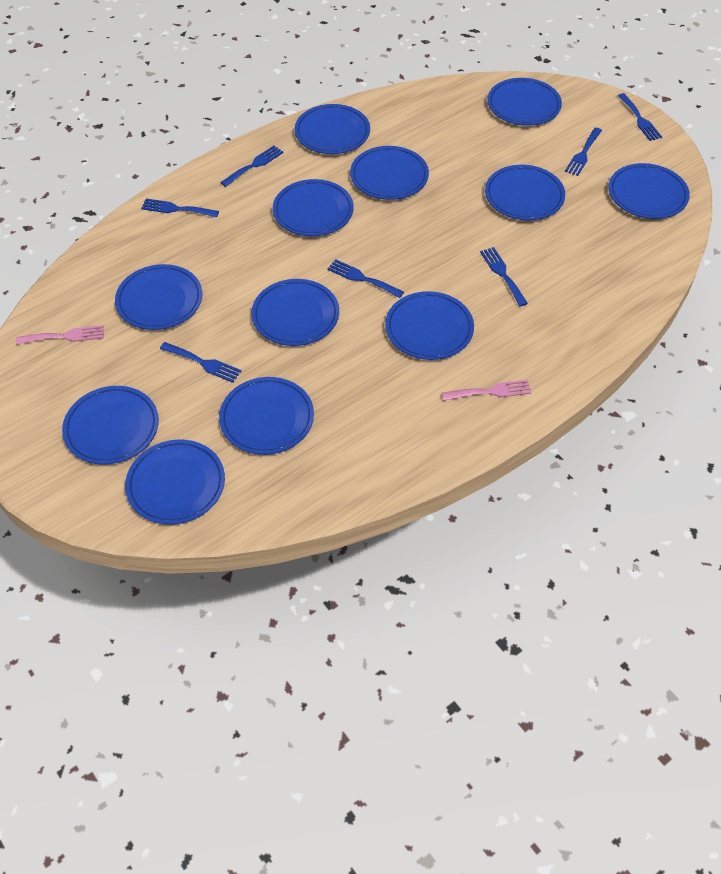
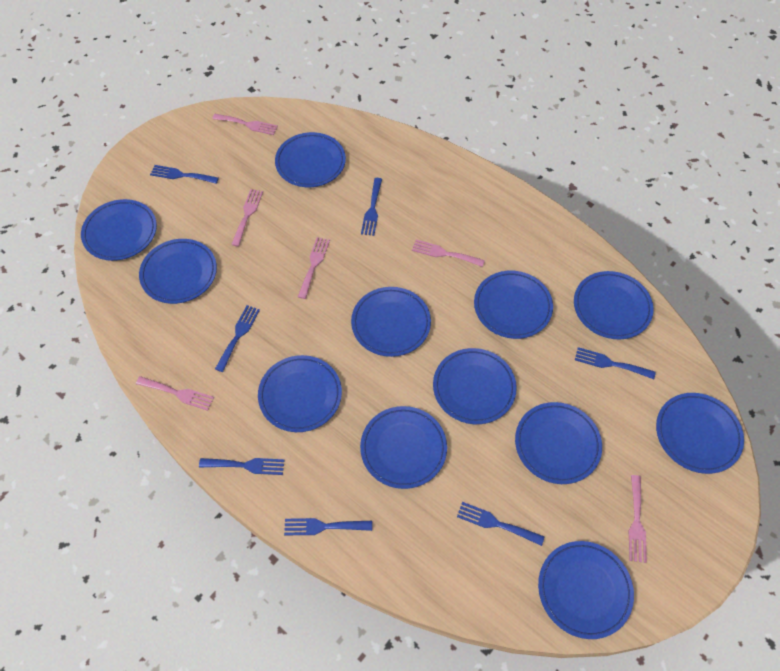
pink fork: [16,325,104,344] [442,379,532,401] = 2 -> [136,376,214,411] [212,114,278,135] [231,189,263,247] [298,237,330,299] [412,239,485,267] [629,475,647,563] = 6

